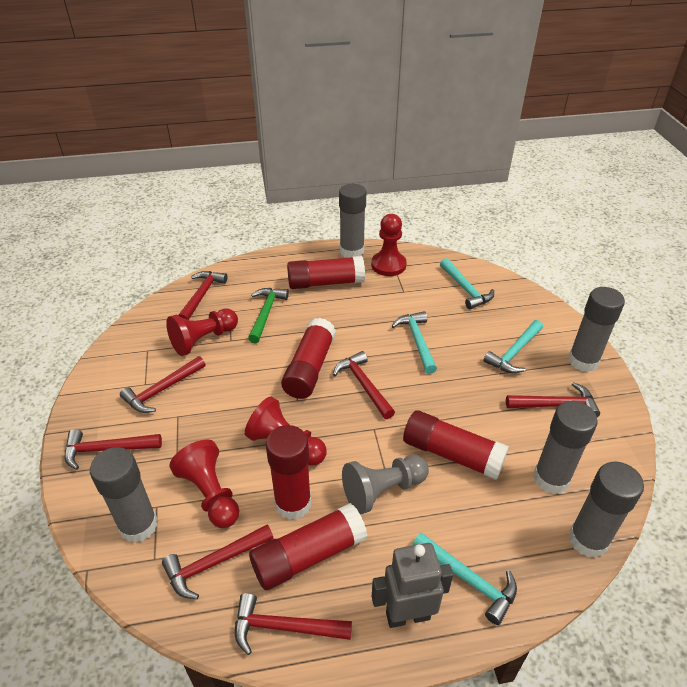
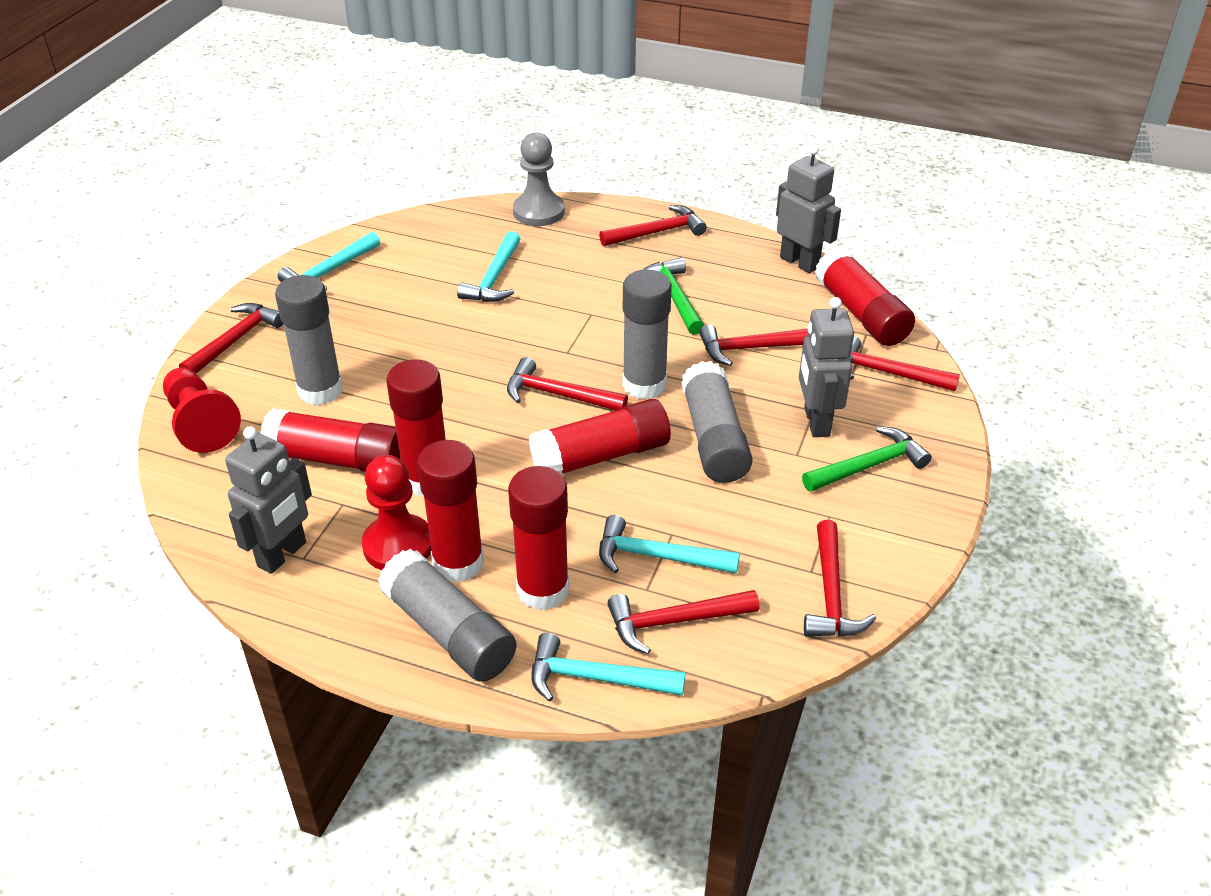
green hammer: [248,288,289,343] = 1 -> [643,257,704,335] [802,426,932,492] = 2
grey glue stick: [90,447,158,543] [339,184,366,258] [533,401,598,494] [568,287,625,372] [568,462,644,558] = 5 -> [275,275,343,405] [378,549,517,682] [622,270,672,400] [681,361,753,483] = 4
grey robot: [372,543,453,628] = 1 -> [225,426,312,574] [776,145,841,273] [799,297,854,437] = 3
red glue stick: [249,503,368,590] [266,425,311,520] [281,318,336,399] [287,256,365,289] [403,410,509,480] = 5 -> [260,408,401,472] [387,359,446,496] [417,440,484,583] [508,466,569,610] [529,399,671,474] [815,248,915,346] = 6
red pawn: [166,309,238,356] [169,440,239,528] [245,396,327,466] [371,214,407,276] = 4 -> [163,368,241,453] [362,455,432,570] = 2

